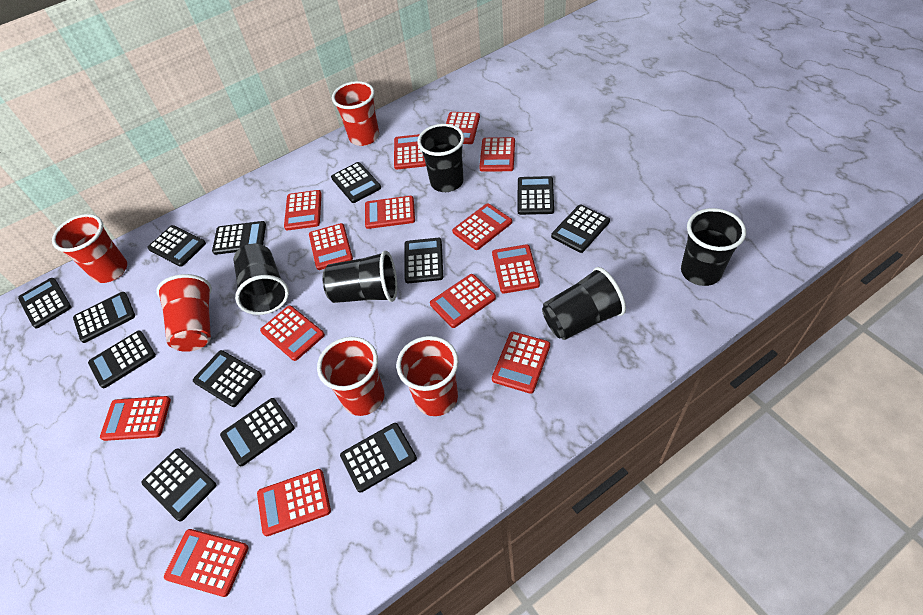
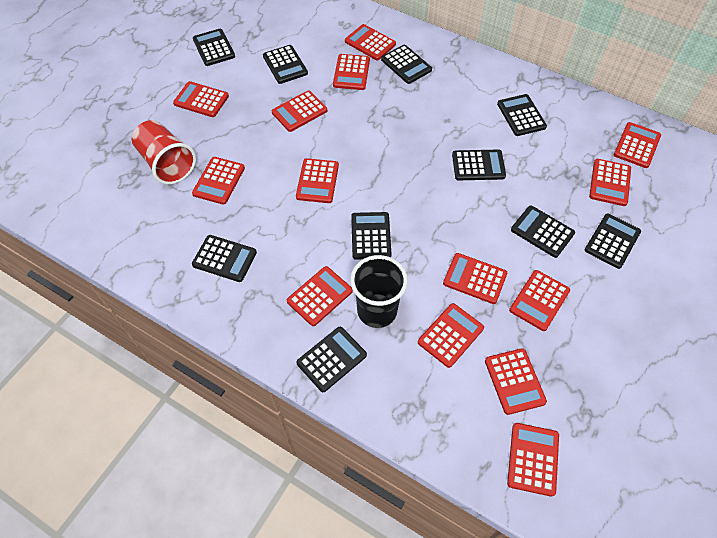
black calculator: [18,278,71,329] [73,292,135,343] [88,330,156,388] [141,448,216,522] [147,225,206,267] [193,350,262,407] [212,221,266,255] [220,398,294,466] [331,162,381,203] [340,423,417,493] [405,238,443,283] [518,176,554,215] [551,205,610,253] = 13 -> [192,235,257,282] [193,29,235,66] [263,45,308,84] [296,327,367,392] [351,212,391,260] [381,45,432,84] [452,150,506,180] [497,94,547,136] [511,205,575,258] [585,213,641,269] = 10
black cup: [233,244,289,315] [323,251,397,303] [417,124,464,192] [542,267,626,340] [681,208,746,286] = 5 -> [350,255,408,328] = 1
red cup: [52,214,127,283] [156,274,212,352] [317,337,384,416] [332,81,379,146] [397,336,459,416] = 5 -> [132,120,196,185] = 1

